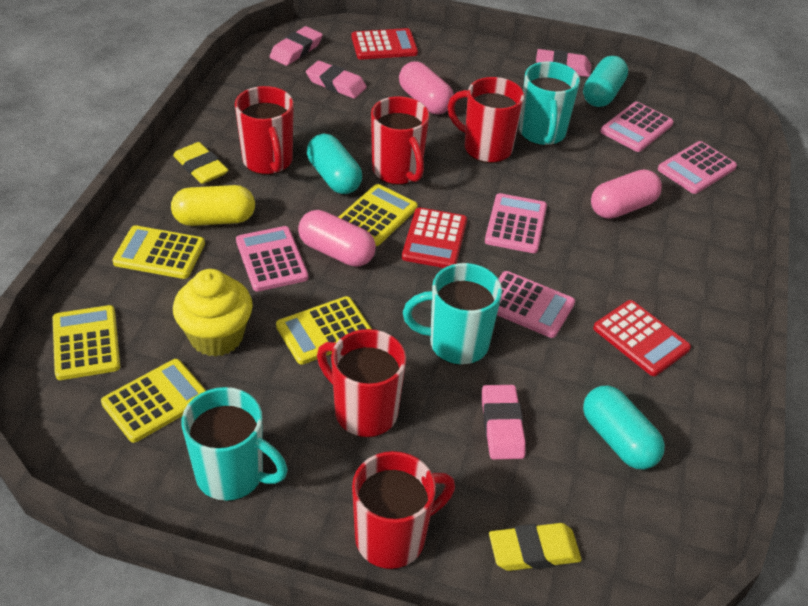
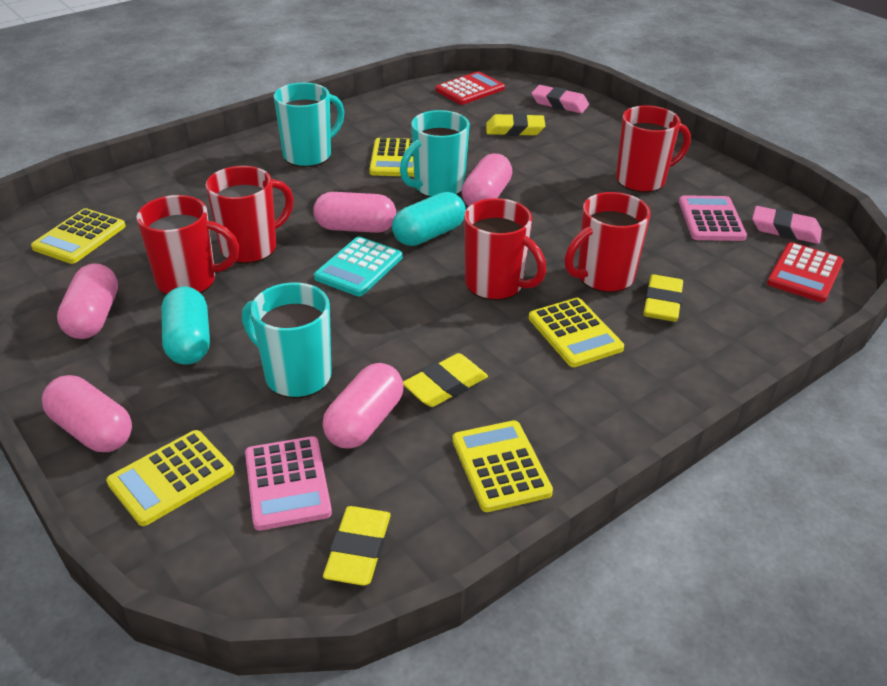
pink calculator: [236,226,308,292] [485,193,547,253] [497,271,575,338] [600,102,674,152] [658,141,737,194] = 5 -> [245,436,332,531] [679,195,747,241] = 2
pink capsule: [298,210,376,267] [399,61,454,114] [591,169,662,219] = 3 -> [42,375,132,452] [57,263,118,339] [313,192,396,233] [322,363,404,449] [461,153,512,206] = 5
pink eraser: [270,26,323,66] [306,61,367,99] [482,385,526,460] [536,49,591,77] = 4 -> [531,85,589,113] [752,206,822,244] = 2
red calculator: [351,28,418,60] [402,208,467,268] [593,300,691,376] = 3 -> [435,71,505,105] [767,242,844,302] = 2
turquoise calculator: none = 0 -> [314,237,402,296] = 1
turquoise capsule: [307,133,362,194] [583,56,628,107] [583,386,665,469] = 3 -> [162,287,210,365] [392,192,466,246] = 2
yellow capsule: [171,185,255,226] = 1 -> none = 0
yellow cupcake: [173,269,253,357] = 1 -> none = 0
yellow eraser: [173,142,228,184] [489,523,582,571] = 2 -> [323,506,391,586] [403,353,488,407] [486,113,545,136] [643,274,683,322] = 4

